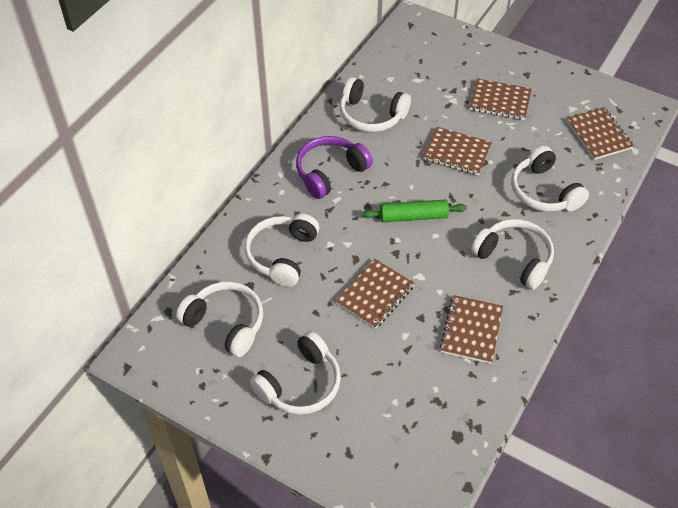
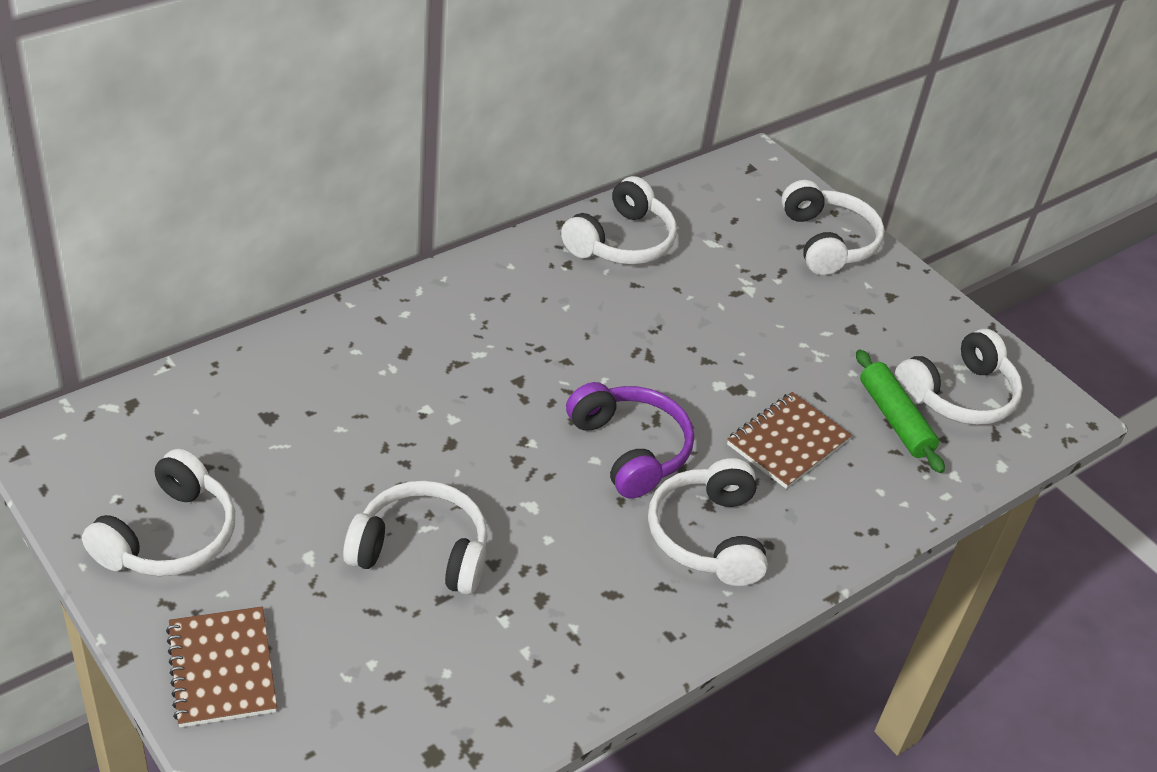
brown notebook: [336,259,415,329] [423,127,492,175] [440,295,503,364] [470,78,532,120] [566,107,634,160] = 5 -> [166,606,277,727] [727,392,852,489] = 2

